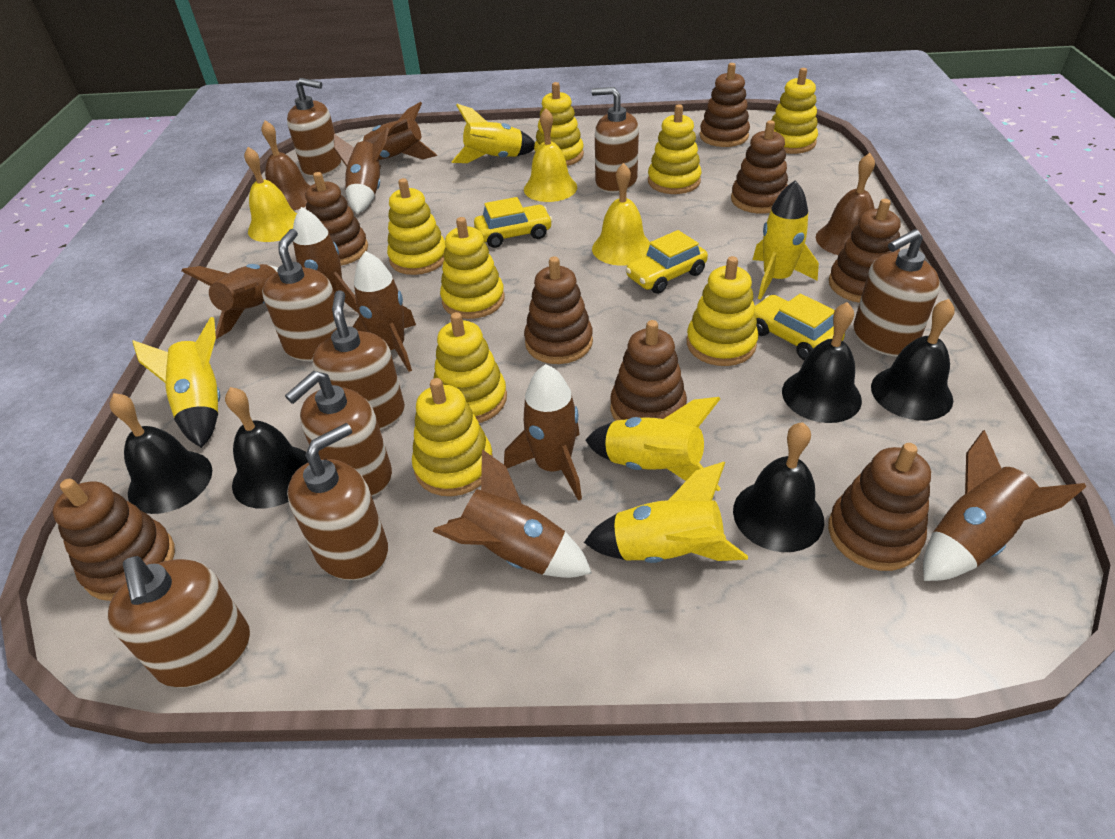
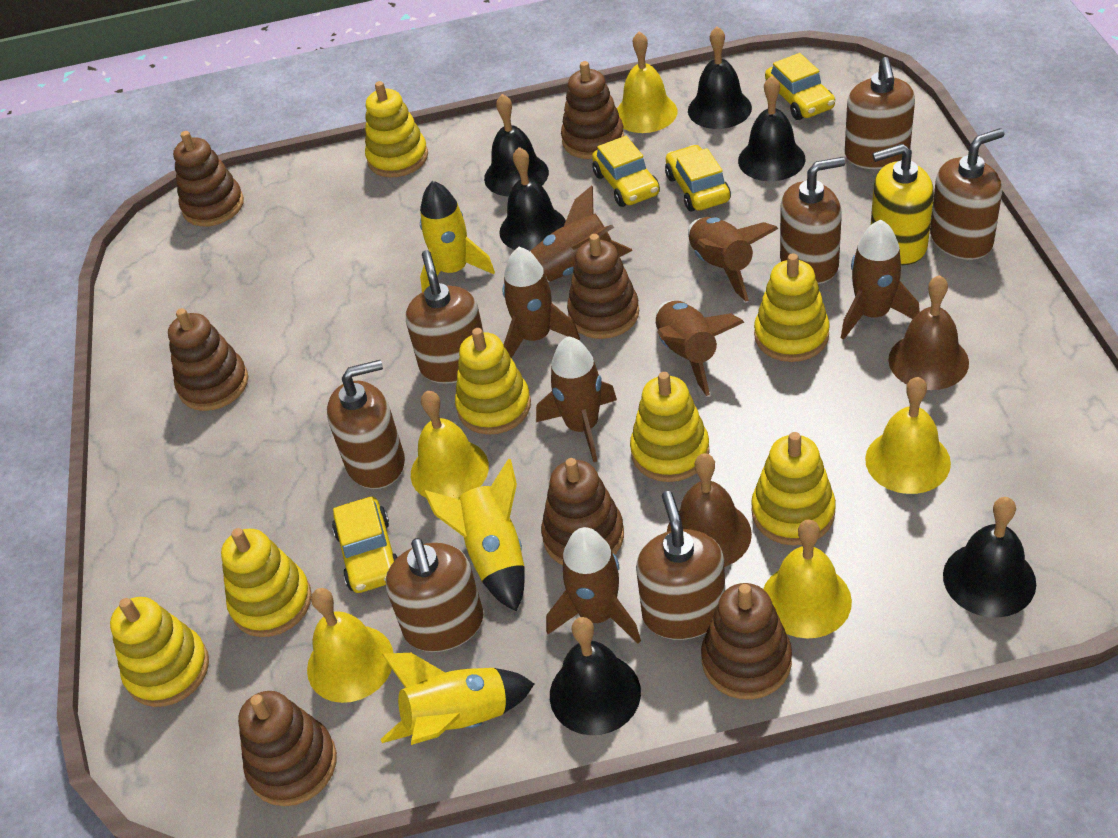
black bell: [109,393,212,514] [225,387,308,509] [733,422,824,552] [782,302,862,423] [871,299,954,421] = 5 -> [484,94,549,196] [499,147,566,251] [550,617,641,735] [688,27,752,129] [738,76,805,181] [943,497,1036,618] = 6
brown rocket: [181,264,278,339] [293,207,359,314] [334,127,389,214] [353,251,416,372] [359,102,437,160] [433,449,592,578] [504,364,582,501] [923,430,1086,581] = 8 -> [502,247,580,358] [530,186,633,282] [536,336,617,462] [546,527,641,644] [656,301,744,396] [688,217,778,302] [841,219,920,340] = 7
brown soap dispenser: [107,556,250,688] [262,229,337,361] [285,371,392,496] [287,78,342,177] [287,423,388,580] [312,290,405,430] [592,87,639,193] [853,229,940,356] = 8 -> [327,360,405,489] [385,538,483,652] [406,250,484,384] [636,491,725,640] [780,157,845,284] [845,57,915,169] [930,128,1004,260] = 7
brown stacking toy: [53,479,175,601] [305,172,368,266] [524,256,593,364] [610,320,687,421] [700,63,750,147] [731,120,788,214] [828,443,931,571] [829,199,900,303] = 8 -> [168,308,248,411] [173,131,244,226] [238,691,337,806] [541,458,624,565] [561,61,624,159] [567,234,639,339] [701,583,792,699] = 7
yellow bell: [244,147,297,242] [524,108,577,202] [592,163,650,265] = 3 -> [307,588,393,703] [411,391,489,499] [617,31,678,133] [763,520,852,638] [865,377,951,494] = 5
yellow car: [474,197,553,248] [626,230,708,294] [755,294,845,360] = 3 -> [332,497,397,593] [592,136,660,207] [665,145,731,211] [765,53,835,120] = 4
yellow rocket: [132,317,220,448] [451,104,535,163] [584,462,748,563] [585,397,721,491] [752,180,819,300] = 5 -> [381,653,534,745] [420,181,495,292] [424,459,525,612] = 3
yellow soap dispenser: none = 0 -> [871,144,934,265] = 1
yellow stacking toy: [387,178,446,275] [412,378,493,496] [434,312,507,423] [440,217,505,319] [534,82,584,166] [648,104,701,194] [687,256,758,366] [771,68,818,154] = 8 -> [110,597,209,707] [221,528,312,637] [365,81,428,177] [455,328,531,435] [630,372,710,482] [751,432,836,545] [754,254,830,362] = 7

